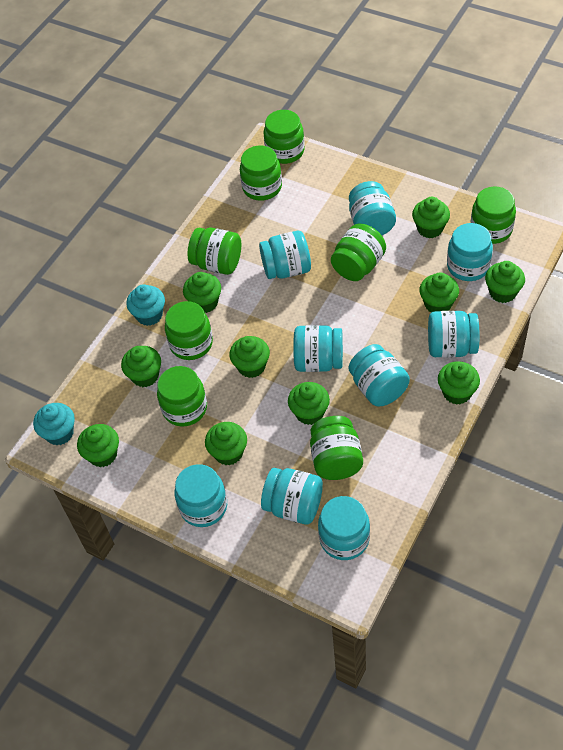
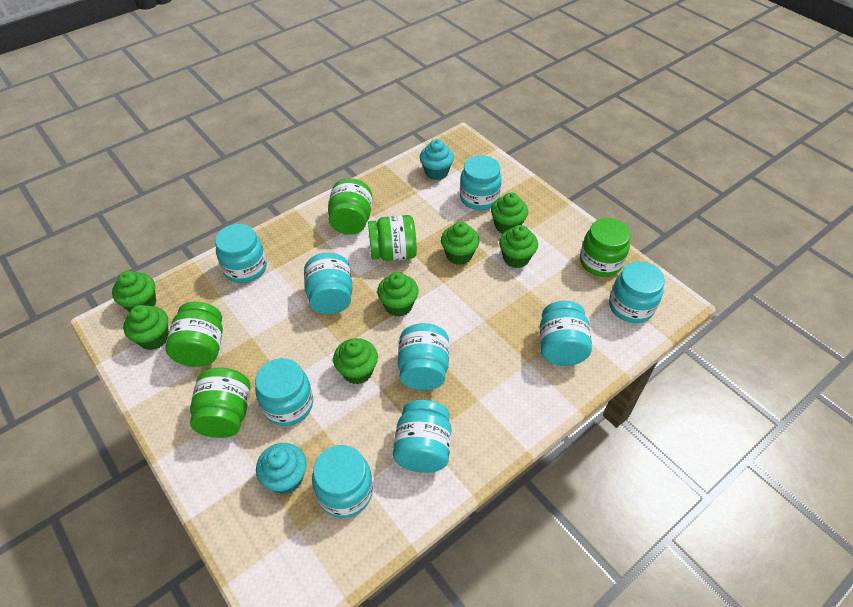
green cupcake: [77,424,119,467] [121,346,161,387] [183,272,221,313] [205,422,247,465] [229,336,270,378] [288,382,330,425] [412,197,450,238] [419,272,459,312] [438,361,480,405] [485,261,525,303] = 10 -> [112,271,156,312] [123,305,169,350] [333,338,378,384] [377,272,419,317] [441,222,479,265] [491,192,528,234] [499,225,538,268] = 7
green jar: [157,366,207,426] [165,301,213,360] [188,228,241,275] [240,146,282,201] [264,110,305,164] [310,416,363,480] [331,224,386,281] [471,187,516,244] = 8 -> [165,302,223,367] [190,368,250,438] [328,178,372,235] [368,215,417,261] [580,218,631,277] = 5

